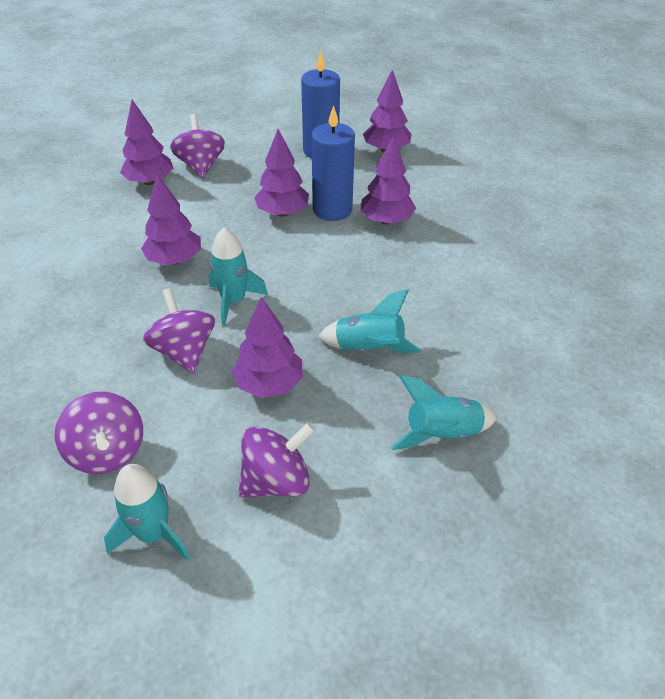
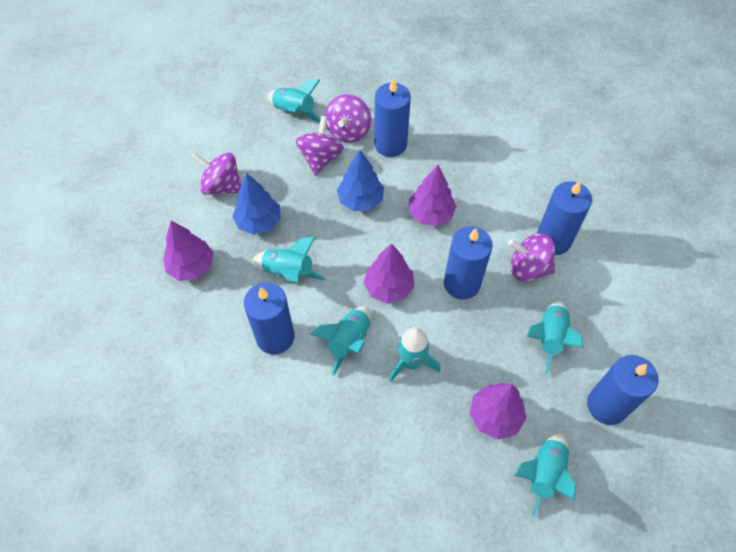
blue candle: [301,51,340,158] [311,105,355,221] = 2 -> [244,283,294,354] [374,78,411,157] [444,226,493,299] [537,181,592,255] [587,355,659,425] = 5
blue tree: none = 0 -> [232,173,281,235] [337,150,384,211] = 2
purple tree: [120,100,173,185] [141,174,201,265] [232,297,303,398] [254,129,309,217] [361,136,416,225] [363,70,412,152] = 6 -> [163,221,214,281] [363,243,415,304] [409,165,456,226] [469,383,526,440] = 4
turquoise rocket: [104,464,190,560] [209,228,268,326] [318,289,421,353] [390,375,497,450] = 4 -> [252,237,326,283] [267,79,321,122] [310,306,371,376] [389,327,440,383] [514,433,576,516] [526,301,583,374] = 6

